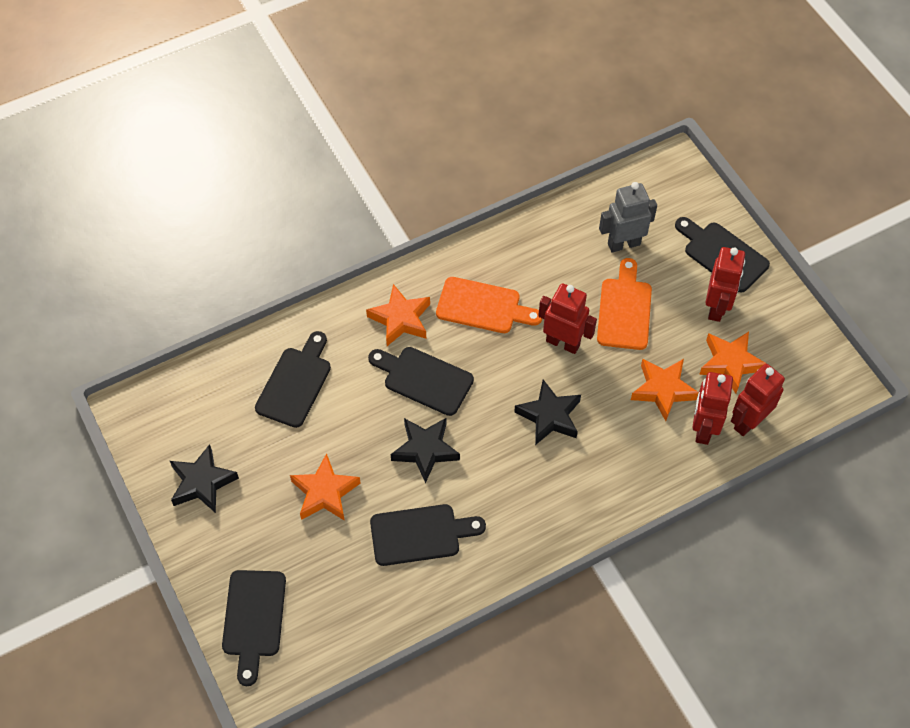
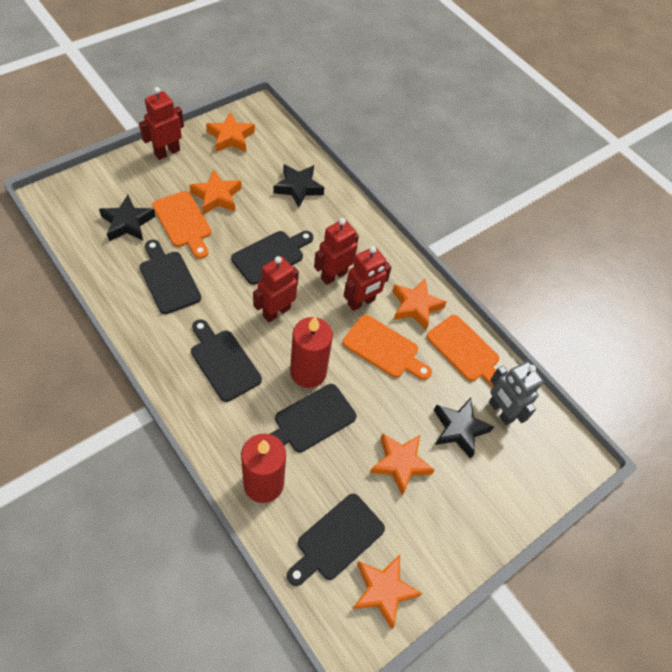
orange cutting board: [436,277,542,333] [597,258,652,350] = 2 -> [152,191,212,259] [343,315,432,380] [427,315,499,387] = 3
orange star: [290,453,361,521] [366,284,430,346] [631,359,699,421] [699,331,767,394] = 4 -> [189,169,241,215] [206,112,255,152] [352,555,422,629] [370,433,435,496] [392,278,447,330] = 5
red candle: none = 0 -> [241,434,286,503] [290,316,333,388] = 2

